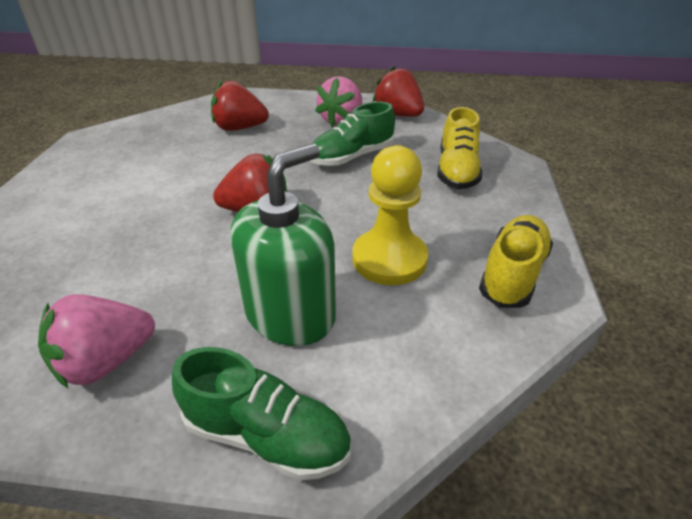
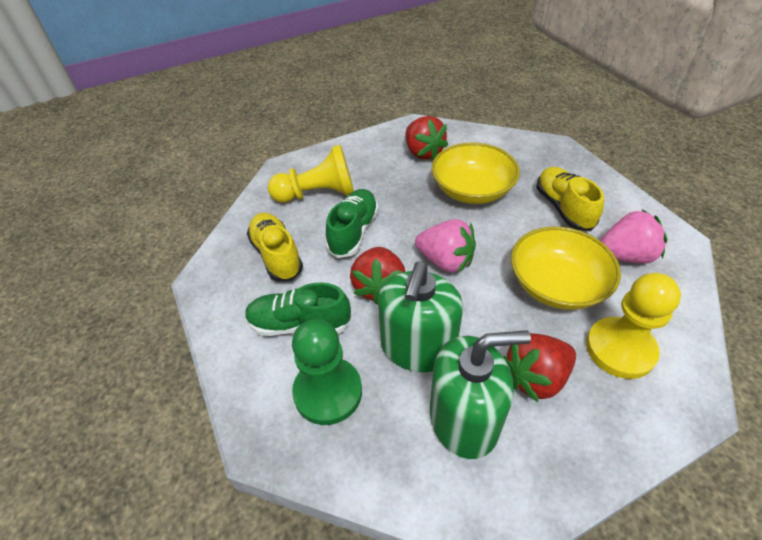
green pawn: none = 0 -> [292,319,362,425] = 1
green soap dispenser: [231,144,336,346] = 1 -> [378,261,463,372] [430,330,531,459] = 2
yellow bowl: none = 0 -> [432,143,520,204] [511,227,621,310] = 2
yellow pawn: [352,145,428,285] = 1 -> [268,145,354,203] [586,273,681,379] = 2

